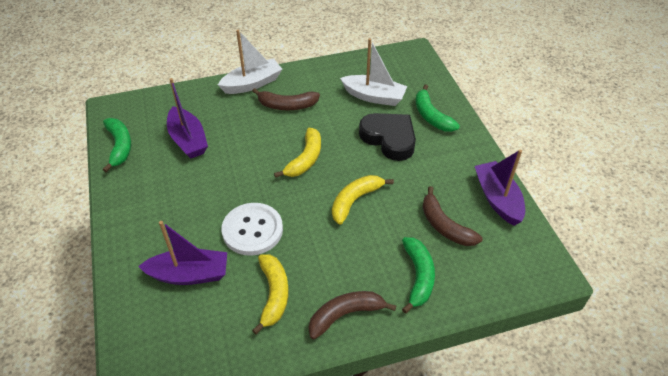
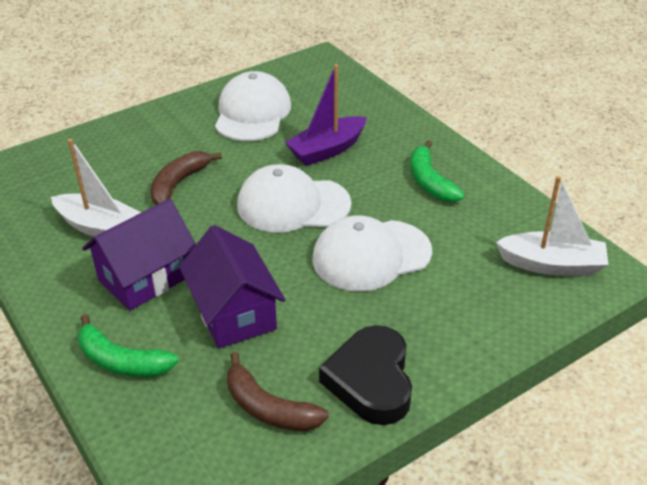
brown banana: [252,88,320,110] [308,291,396,339] [422,186,483,246] = 3 -> [150,151,222,205] [227,352,329,431] = 2
green banana: [103,118,131,172] [402,237,435,313] [415,84,460,132] = 3 -> [78,314,178,377] [410,140,464,202] = 2
purple boat: [138,221,227,285] [167,78,208,158] [475,149,525,226] = 3 -> [285,64,367,166] = 1
purple house: none = 0 -> [82,199,196,311] [179,225,285,349] = 2
white button: [221,203,283,256] = 1 -> none = 0
white cap: none = 0 -> [215,71,291,141] [237,164,351,233] [312,215,432,291] = 3
yellow banana: [252,254,289,334] [274,128,321,178] [332,175,394,225] = 3 -> none = 0

